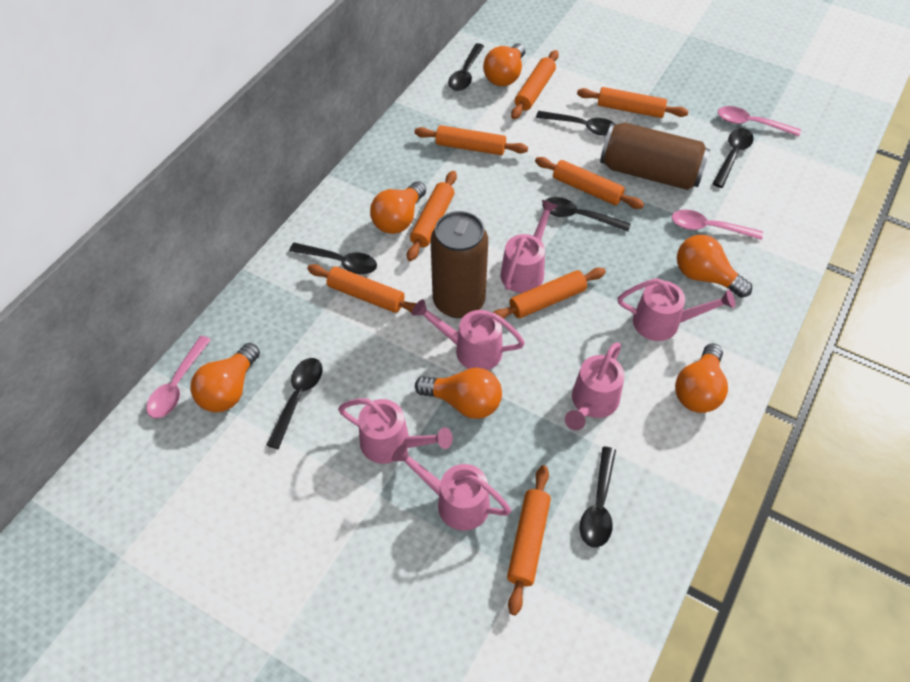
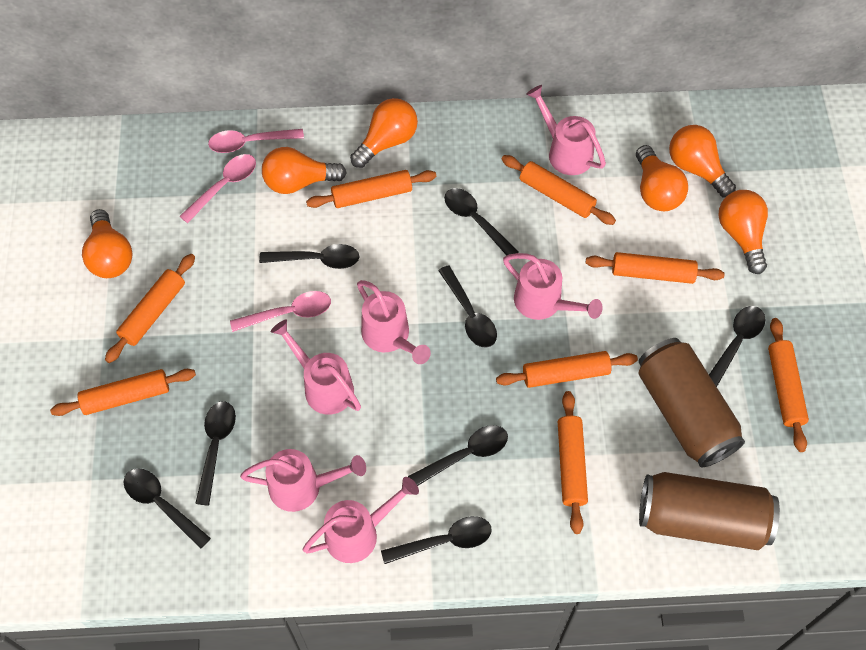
black spoon: [266,358,323,449] [289,243,377,275] [448,43,484,91] [536,111,616,136] [542,197,631,231] [580,447,616,548] [712,128,754,188] = 7 -> [124,468,211,549] [195,401,236,506] [259,244,359,269] [381,516,492,564] [408,425,508,486] [438,265,497,348] [444,188,519,256] [709,306,766,387] = 8

